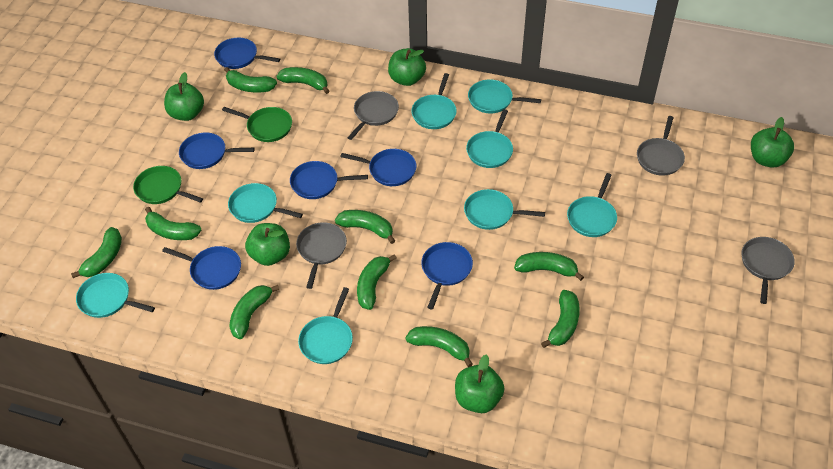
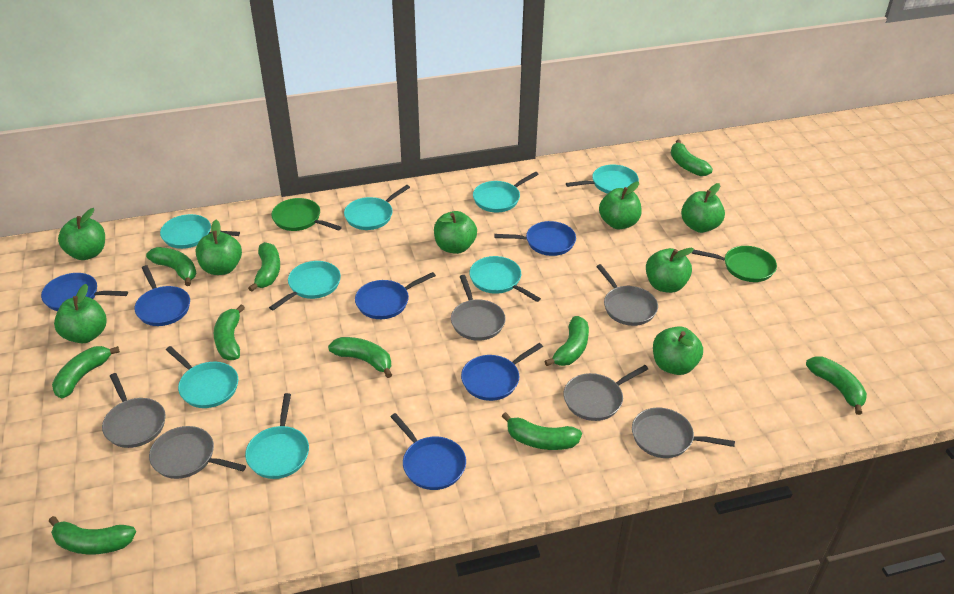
green apple: [164,72,204,121] [245,223,290,266] [388,48,426,86] [455,354,504,413] [751,117,794,168] = 5 -> [54,284,107,343] [58,208,105,260] [196,220,242,275] [434,211,477,254] [599,182,642,229] [646,248,694,293] [653,326,703,375] [681,183,725,233] = 8
grey pan: [296,222,347,289] [347,91,399,140] [637,116,685,176] [742,237,795,304] = 4 -> [102,373,166,448] [149,426,246,479] [451,275,506,341] [564,365,648,421] [596,264,658,326] [632,408,735,458] = 6

